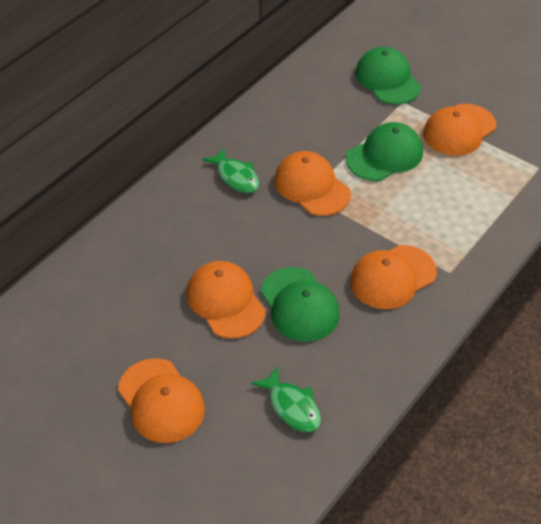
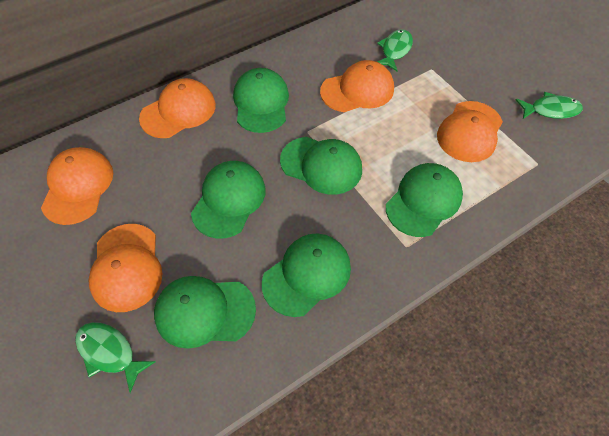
green cap: [261,267,340,342] [346,122,423,181] [355,47,421,104] = 3 -> [154,276,256,349] [191,161,266,239] [233,68,289,133] [262,233,351,317] [280,137,362,195] [386,163,463,237] = 6
green fish: [202,148,259,193] [251,366,321,432] = 2 -> [75,322,155,393] [377,29,413,71] [516,92,583,119] = 3

